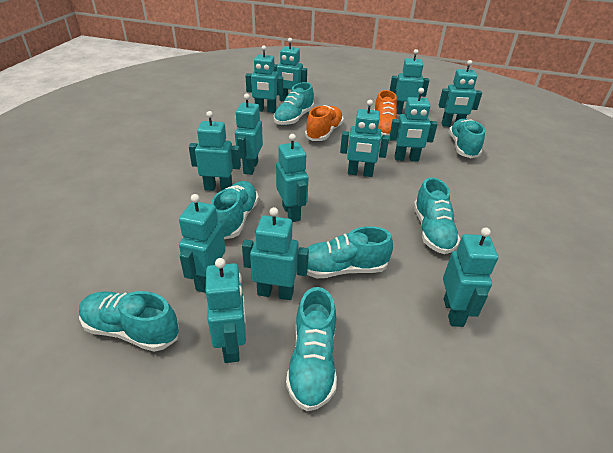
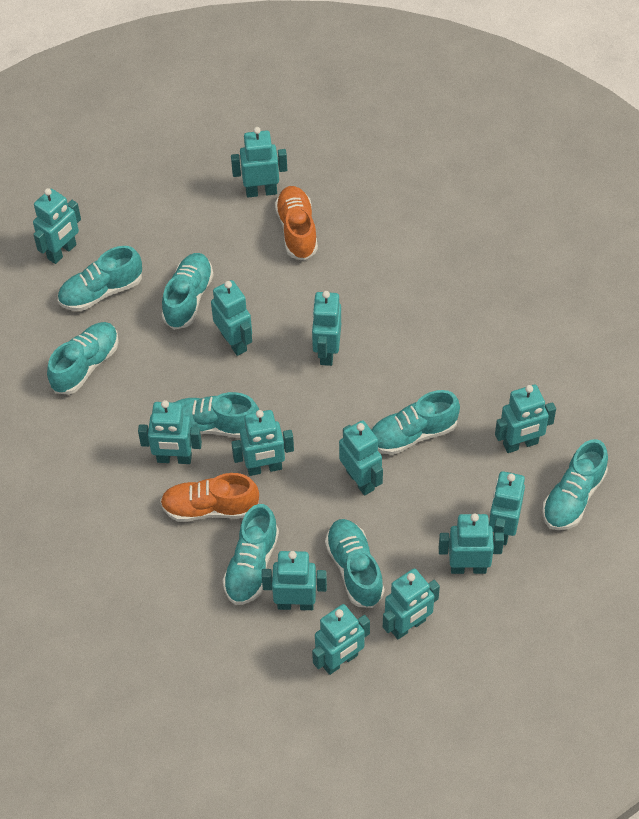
turquoise shoe: [79,291,179,352] [211,181,259,239] [273,82,314,125] [286,287,337,411] [307,226,393,278] [414,177,460,254] [449,119,485,158] = 7 -> [47,322,119,395] [58,246,142,311] [162,253,214,330] [173,392,259,438] [223,504,279,605] [325,519,385,608] [371,390,460,455] [542,439,608,530] = 8

